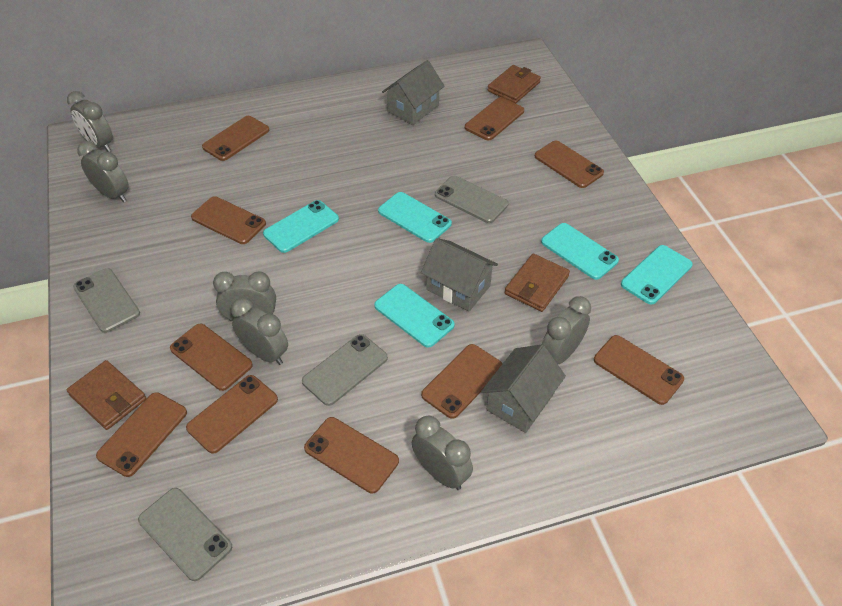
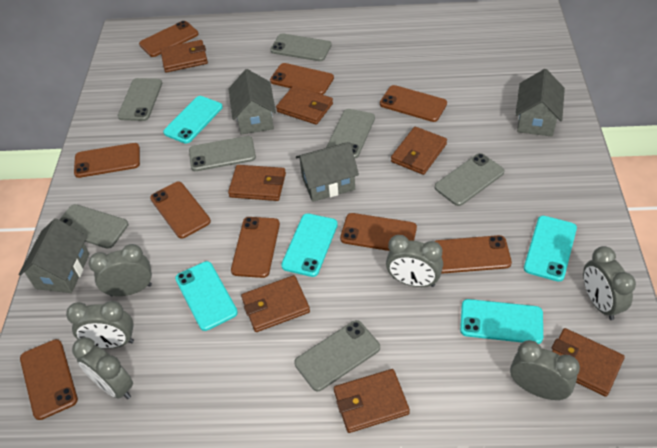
brown phone: [96,392,187,477] [170,324,253,391] [186,375,278,454] [191,196,266,244] [202,116,269,161] [304,417,399,493] [421,344,502,419] [465,97,524,140] [534,141,604,188] [594,335,684,405] = 10 -> [20,339,78,420] [74,143,140,178] [139,21,199,57] [150,182,211,239] [231,217,280,278] [270,63,334,95] [340,213,417,251] [380,85,447,122] [434,235,512,273] = 9
brown wallet: [67,360,146,430] [488,65,541,103] [505,254,570,312] = 3 -> [160,40,208,72] [228,165,286,201] [241,275,310,332] [276,86,333,125] [334,369,410,433] [391,127,447,175] [552,328,625,397] = 7
grey house: [382,60,445,125] [421,238,498,311] [481,345,566,433] = 3 -> [18,218,90,293] [229,69,276,135] [296,142,359,202] [515,69,565,137] = 4
grey phone: [73,268,140,333] [138,488,232,581] [302,334,388,406] [435,176,508,223] = 4 -> [59,204,128,249] [118,78,162,121] [189,136,256,171] [270,33,332,61] [294,320,380,391] [326,109,375,158] [435,153,504,206] = 7

